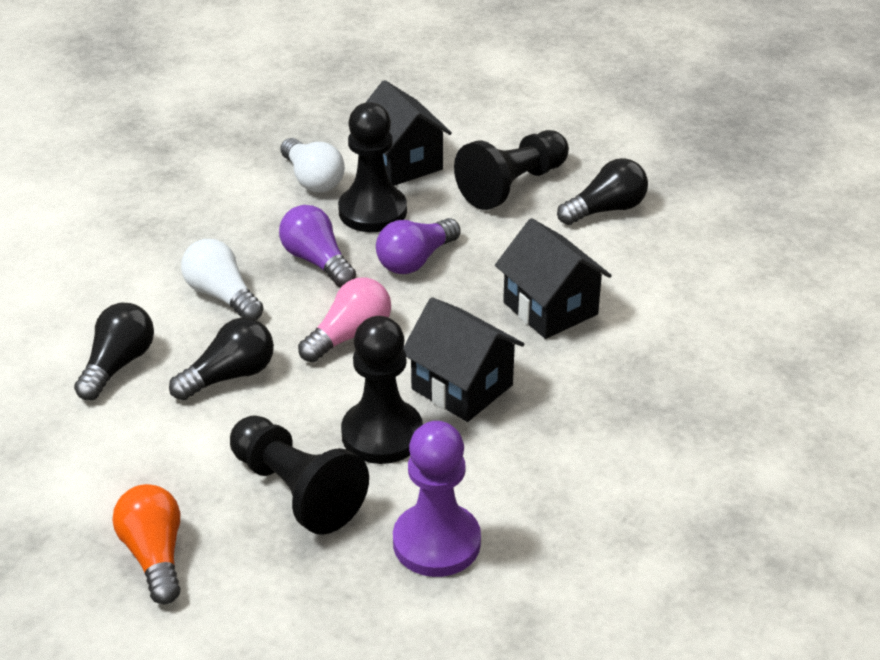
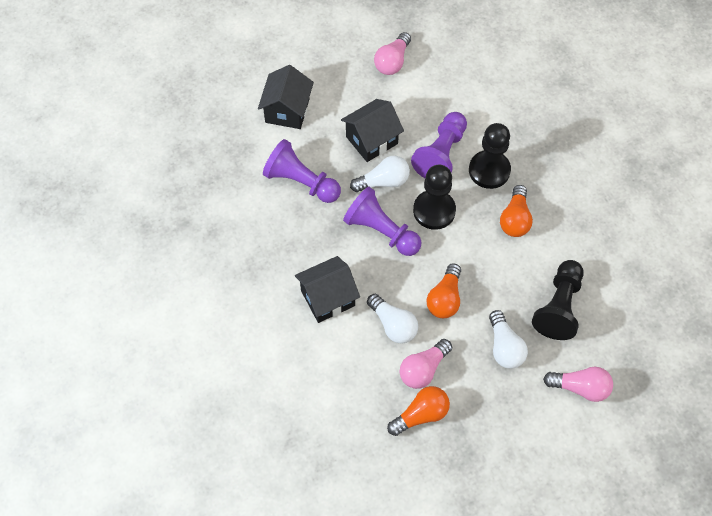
black light bulb: [74,303,154,400] [169,318,274,400] [557,158,648,225] = 3 -> none = 0
black pawn: [230,415,369,535] [338,102,407,232] [341,316,423,464] [454,130,569,210] = 4 -> [413,165,456,230] [469,123,511,189] [532,260,584,340] = 3
orange light bulb: [113,484,181,604] = 1 -> [387,386,450,436] [427,263,461,318] [500,185,533,237] = 3
pink light bulb: [298,277,391,363] = 1 -> [374,32,411,75] [399,339,452,389] [543,367,613,402] = 3
purple light bulb: [279,205,356,287] [376,218,460,274] = 2 -> none = 0
purple pawn: [393,421,481,577] = 1 -> [263,139,341,203] [343,187,421,256] [411,112,467,178] = 3
white light bulb: [181,239,264,320] [281,138,345,192] = 2 -> [350,156,410,192] [367,294,418,343] [489,310,528,369] = 3

